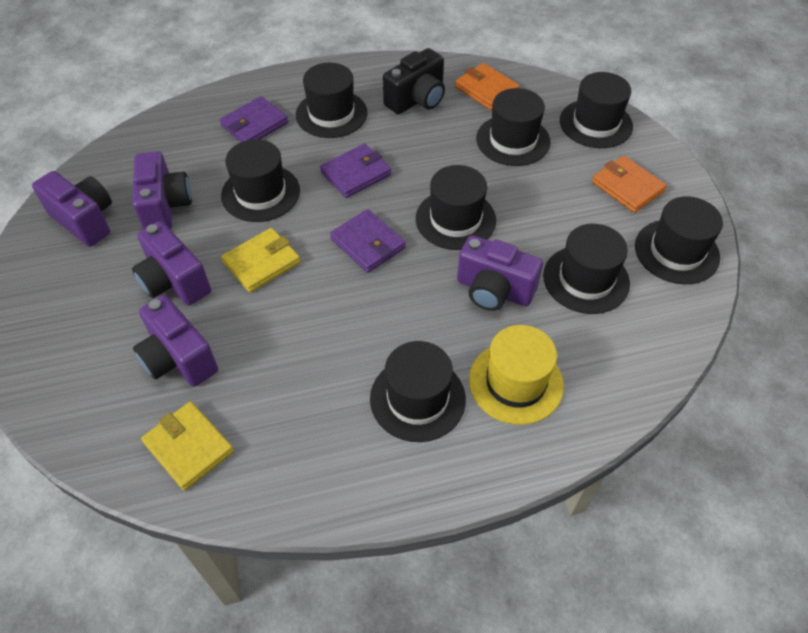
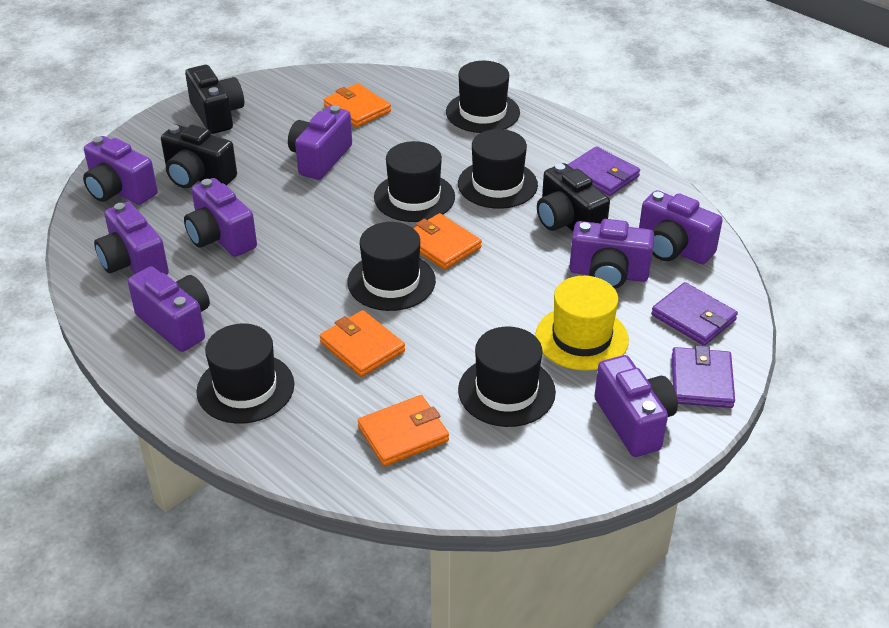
black camera: [383,48,445,115] = 1 -> [161,124,237,188] [185,65,244,134] [537,163,610,231] = 3
black hat: [221,139,300,222] [296,62,367,138] [370,341,466,442] [416,165,496,250] [476,88,551,166] [543,224,630,314] [560,72,633,148] [635,196,723,284] = 8 -> [196,324,294,424] [347,222,436,311] [374,141,455,222] [446,61,520,133] [458,129,538,209] [458,327,556,427] = 6
orange wallet: [455,63,520,110] [592,156,667,213] = 2 -> [320,310,405,377] [324,83,391,127] [358,395,449,466] [414,213,482,270] = 4
purple camera: [32,171,112,247] [132,221,211,306] [133,151,192,230] [133,295,218,387] [457,235,543,311] = 5 -> [83,136,158,205] [94,202,169,275] [128,266,210,352] [184,178,257,257] [288,105,352,180] [569,219,654,289] [594,355,678,457] [639,190,723,264] = 8
yellow wallet: [141,402,234,491] [221,228,301,293] = 2 -> none = 0

